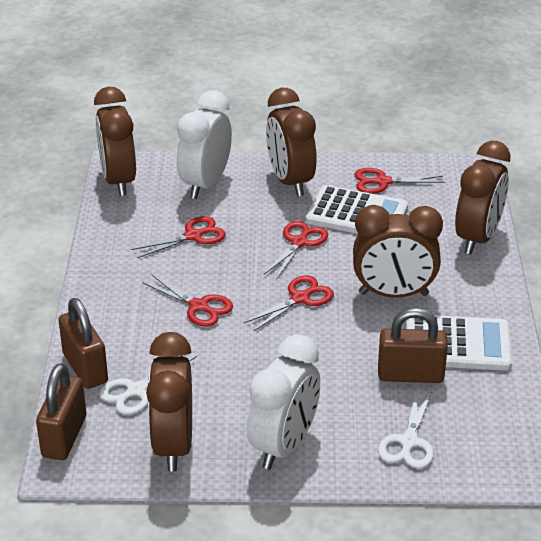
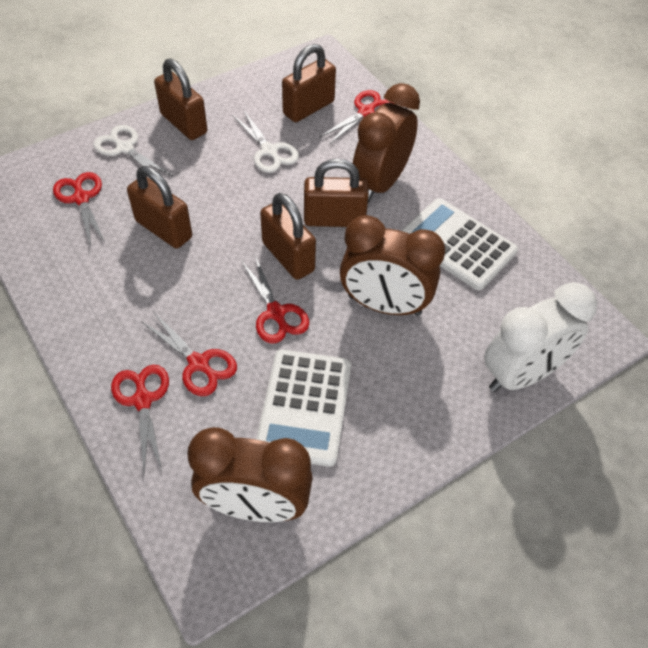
brown clock: [94,87,136,196] [146,332,192,472] [266,88,317,196] [353,205,443,298] [455,141,510,254] = 5 -> [187,427,313,522] [340,215,445,316] [353,83,420,203] = 3
brown padlock: [36,363,86,460] [58,298,108,389] [378,308,448,383] = 3 -> [127,166,192,248] [154,58,207,140] [260,193,316,280] [282,44,336,122] [304,158,369,227] = 5
white clock: [177,90,232,199] [247,334,320,470] = 2 -> [484,282,597,392] = 1

